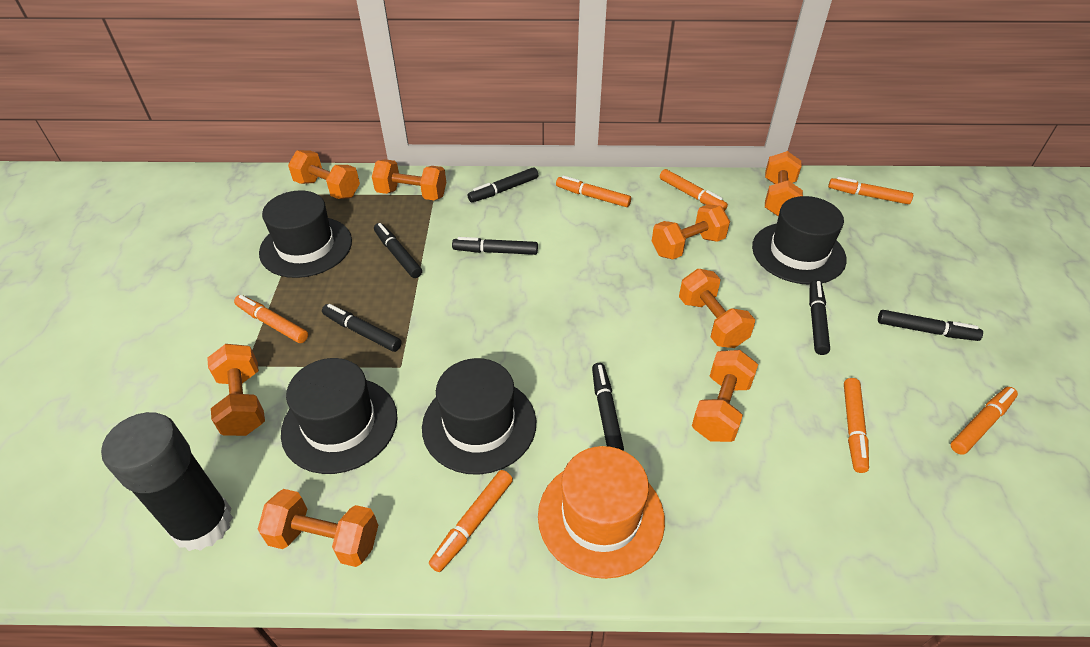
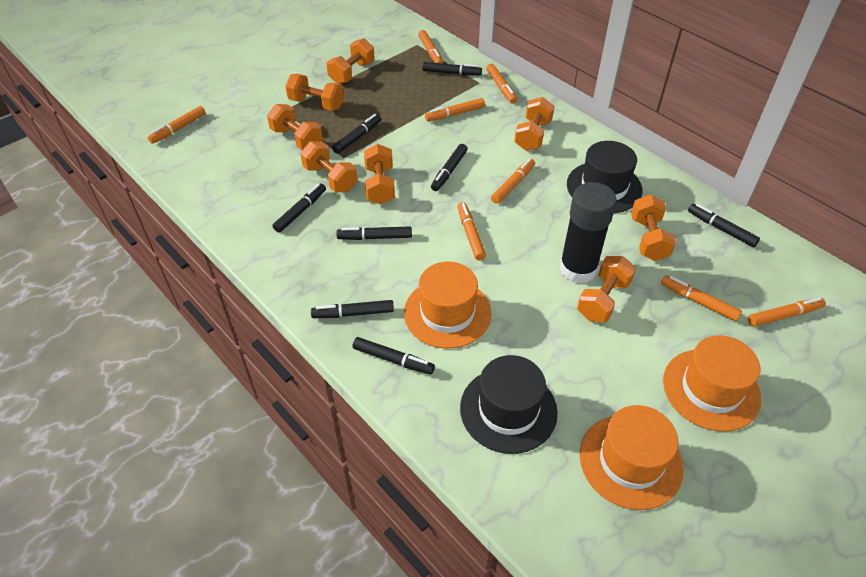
black hat: [259,190,352,278] [281,358,397,474] [422,358,536,475] [752,196,847,285] = 4 -> [460,355,558,454] [567,141,643,213] = 2
black marker: [322,304,402,352] [374,223,422,278] [452,237,538,255] [468,167,538,202] [592,363,624,451] [809,280,830,355] [878,310,983,341] = 7 -> [272,184,326,233] [311,300,394,318] [332,114,381,154] [336,227,412,240] [353,337,435,375] [422,62,482,75] [431,144,467,191] [688,204,760,247] = 8
orange hat: [538,446,665,579] = 1 -> [404,262,492,349] [580,405,684,510] [663,335,761,432] = 3
orange marker: [234,295,308,343] [429,470,513,572] [556,176,631,207] [660,169,728,211] [828,177,913,204] [844,378,869,473] [951,387,1018,455] = 7 -> [148,106,206,144] [418,30,443,64] [425,98,485,121] [458,202,486,260] [486,64,517,104] [491,158,535,204] [661,275,742,321] [748,297,826,327] = 8

